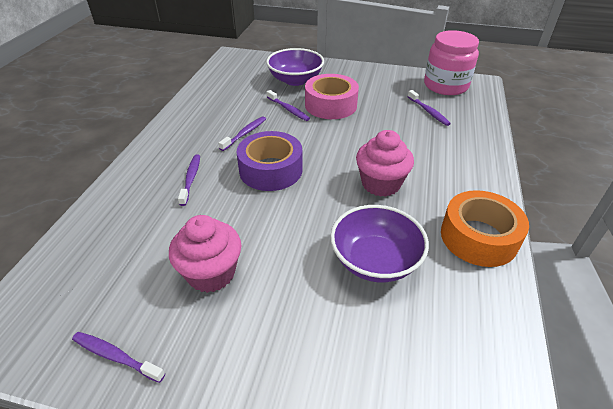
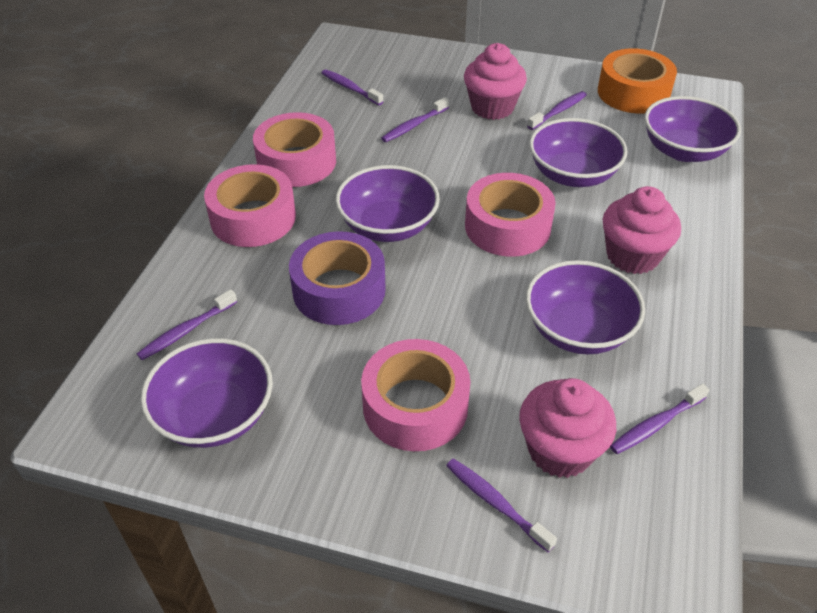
pink cupcake: [169,215,241,293] [356,130,414,197] = 2 -> [464,43,527,120] [519,378,616,478] [602,186,681,274] = 3
pink jar: [424,30,479,95] = 1 -> none = 0
pink tape: [305,74,359,119] = 1 -> [204,164,296,247] [253,112,336,187] [361,339,470,451] [465,173,556,257] = 4
purple bowl: [266,48,324,86] [330,205,429,282] = 2 -> [141,338,273,448] [335,165,440,242] [526,260,645,355] [529,118,628,187] [644,96,741,162] = 5
purple toothbrush: [72,332,165,383] [178,155,200,206] [219,116,266,151] [267,90,310,121] [408,90,451,126] = 5 -> [137,289,237,360] [322,69,384,105] [381,97,449,142] [446,458,557,552] [527,91,587,130] [610,384,709,454] = 6

